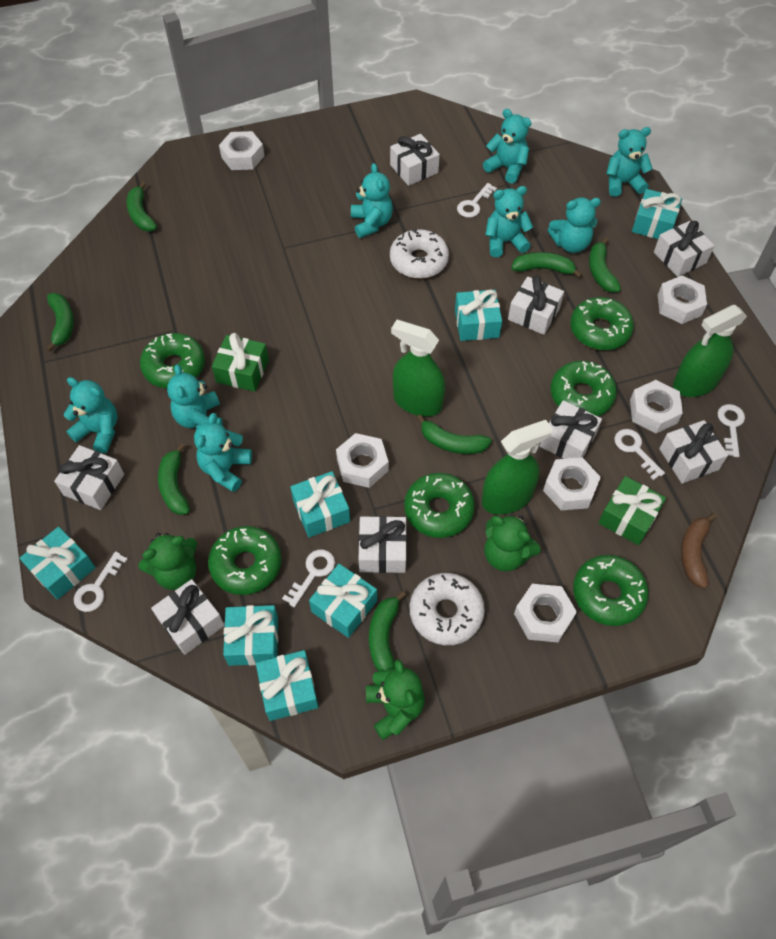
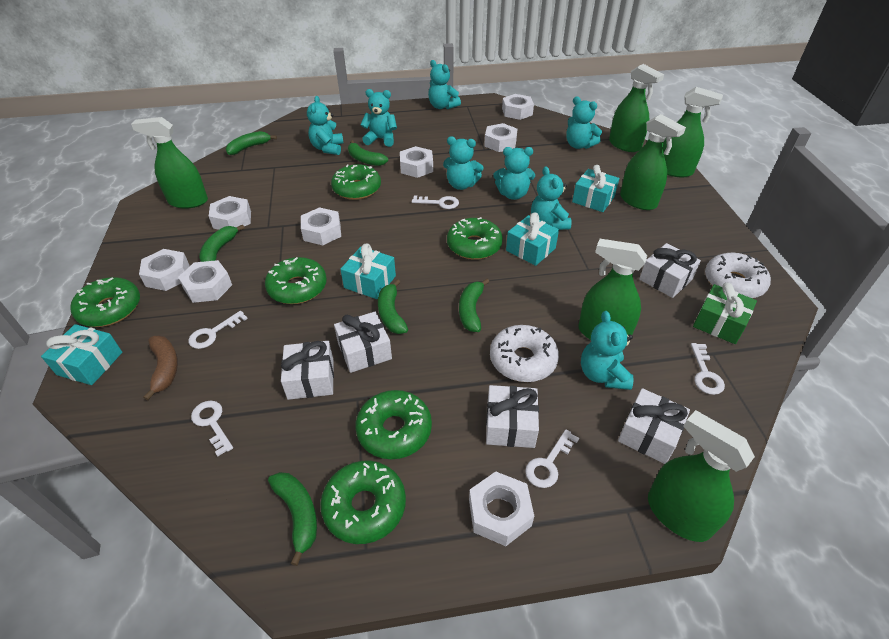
green banana: [46,293,74,352] [126,182,157,232] [158,443,190,515] [369,591,406,671] [417,414,492,454] [511,252,582,278] [589,238,621,292] = 7 -> [199,224,245,262] [226,131,277,155] [268,472,317,566] [348,140,388,166] [378,279,408,334] [459,279,489,332] = 6
green gift: [212,333,269,392] [599,476,666,545] = 2 -> [693,283,757,344] = 1
green spray bottle: [391,320,445,416] [482,420,552,515] [673,305,747,397] = 3 -> [131,117,208,208] [578,239,647,340] [609,64,664,152] [620,114,686,210] [648,410,755,542] [663,87,723,177] = 6
green teddy bear: [138,533,197,590] [366,659,425,740] [484,514,541,572] = 3 -> none = 0
turquoise gift: [20,527,96,600] [223,605,278,666] [256,650,318,721] [290,471,350,537] [309,564,377,638] [455,289,502,341] [632,189,682,239] = 7 -> [41,324,122,385] [340,243,396,299] [506,212,559,266] [572,165,619,212] = 4
white gift: [54,445,124,510] [151,579,224,655] [358,516,407,573] [390,134,440,186] [508,275,564,335] [540,400,602,459] [654,221,715,277] [659,420,728,484] = 8 -> [281,341,334,400] [334,311,392,373] [486,385,539,448] [618,388,690,464] [639,243,701,298] = 5
white nut: [219,131,264,170] [336,433,389,488] [514,584,577,642] [543,457,601,510] [630,380,683,433] [658,276,707,324] = 6 -> [139,249,189,291] [178,260,232,303] [209,196,251,230] [301,207,341,245] [400,146,433,178] [469,471,534,546] [484,123,517,152] [502,94,534,120] = 8

